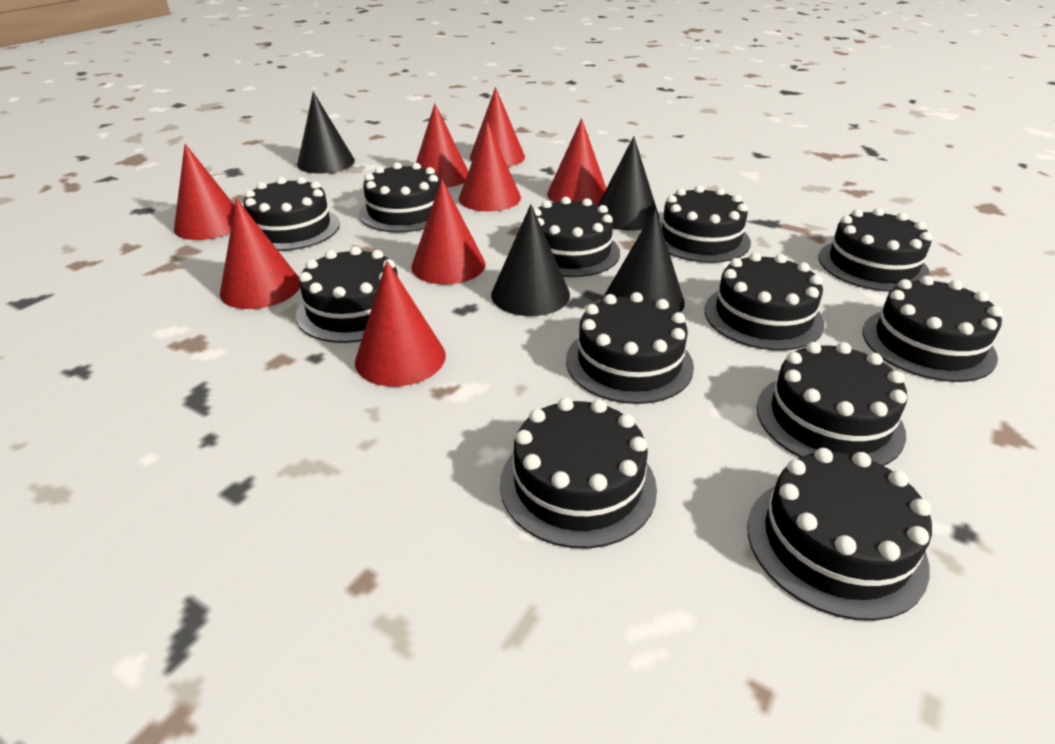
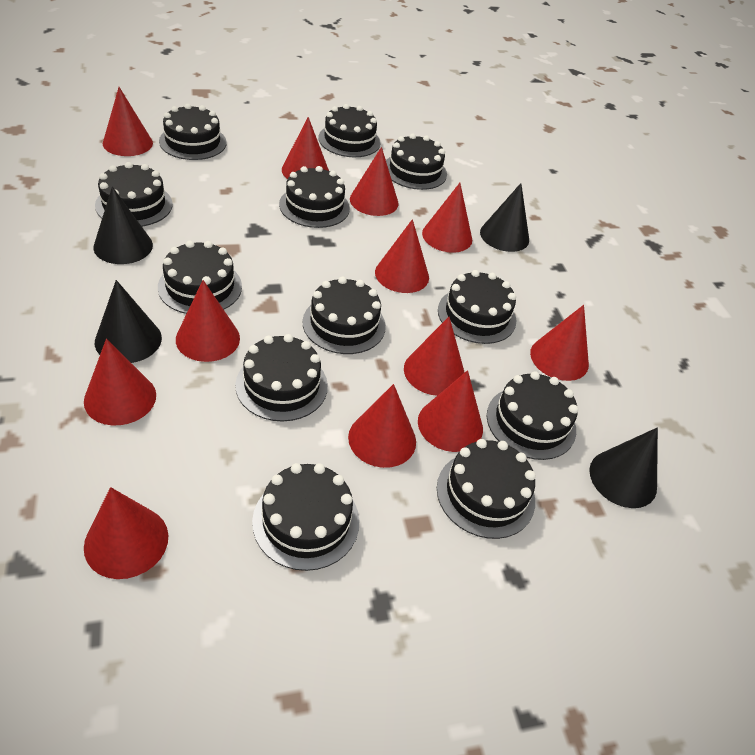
red cone: [174,144,235,240] [220,198,300,309] [355,261,446,386] [411,179,486,284] [416,103,469,188] [459,121,521,212] [470,87,525,167] [547,118,606,205] = 8 -> [84,339,156,425] [84,487,168,579] [103,87,153,156] [176,280,240,362] [282,117,329,179] [348,384,416,468] [350,147,399,216] [375,219,429,293] [404,317,465,396] [418,370,483,452] [422,183,472,253] [530,305,589,381] = 12

